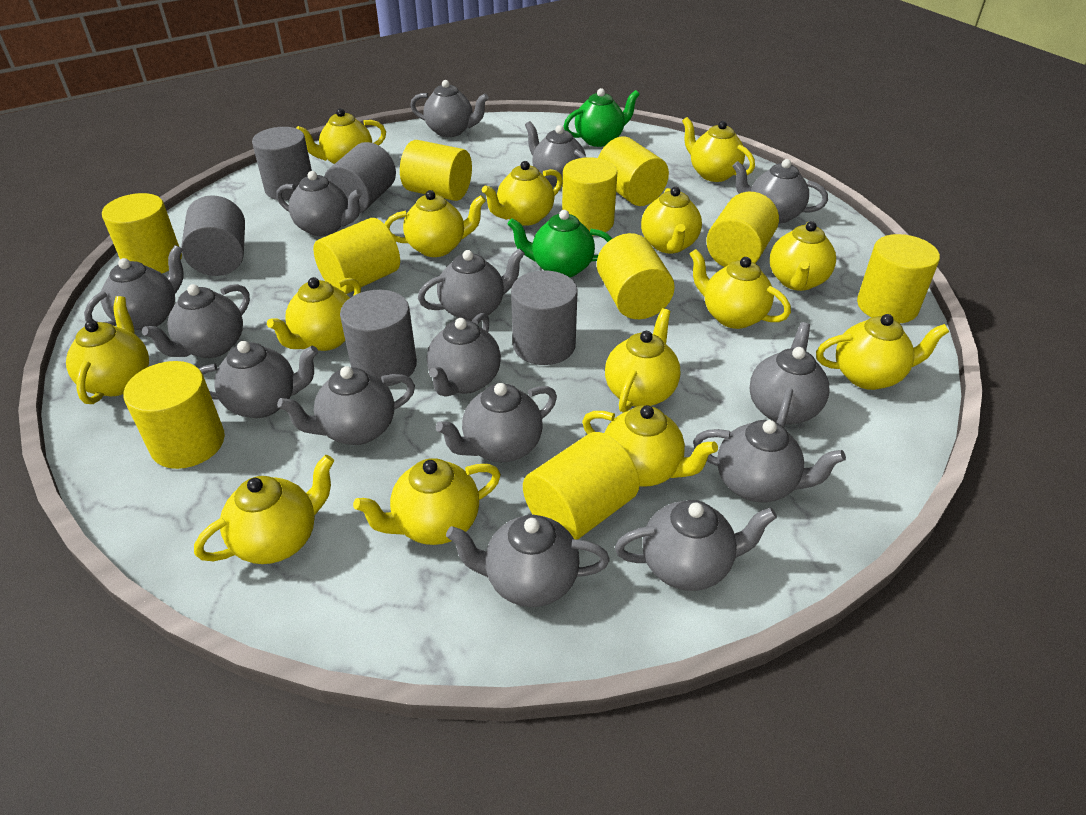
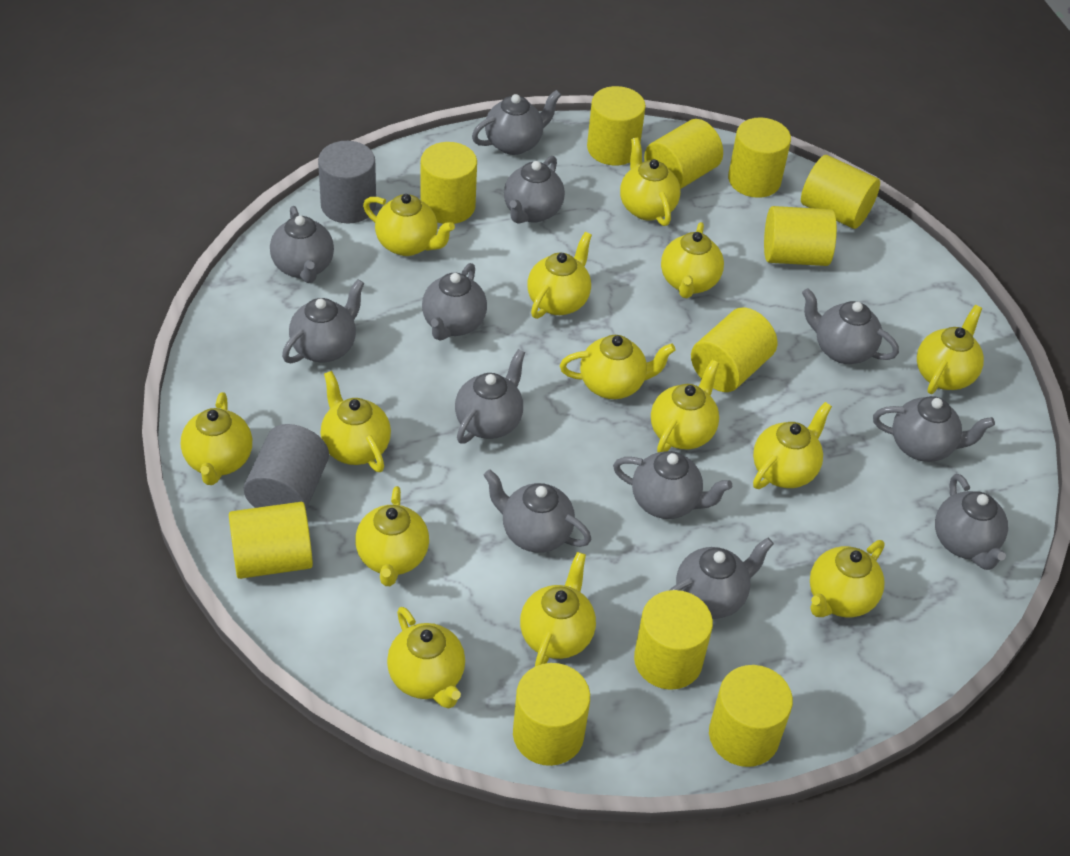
green teapot: [507,210,613,277] [563,88,640,147] = 2 -> none = 0
grey cylinder: [181,195,245,276] [252,127,312,201] [324,142,396,213] [340,290,417,386] [511,270,578,365] = 5 -> [244,424,329,510] [318,141,376,224] = 2
grey teapot: [84,245,183,330] [142,284,250,358] [199,341,318,418] [276,171,363,236] [277,366,415,445] [410,80,489,137] [418,248,525,321] [427,313,501,397] [436,383,557,462] [446,515,610,607] [525,121,587,187] [615,500,777,591] [693,420,846,502] [733,159,828,224] [750,322,829,427] = 15 -> [270,206,334,283] [282,279,365,363] [422,263,487,341] [455,349,525,444] [472,90,561,155] [484,469,591,553] [504,156,565,224] [613,451,732,519] [670,537,774,619] [802,288,899,364] [873,396,995,462] [935,474,1008,570] = 12
yellow cylinder: [102,193,182,273] [123,361,225,469] [313,218,400,294] [400,140,472,201] [523,432,640,540] [562,157,617,236] [597,233,675,319] [598,137,669,206] [706,192,779,267] [857,234,940,323] = 10 -> [229,502,313,579] [420,142,477,224] [513,663,590,766] [587,86,646,166] [634,590,713,690] [644,119,723,189] [691,307,777,392] [709,665,793,767] [728,117,791,198] [764,206,837,266] [801,155,880,229] = 11

